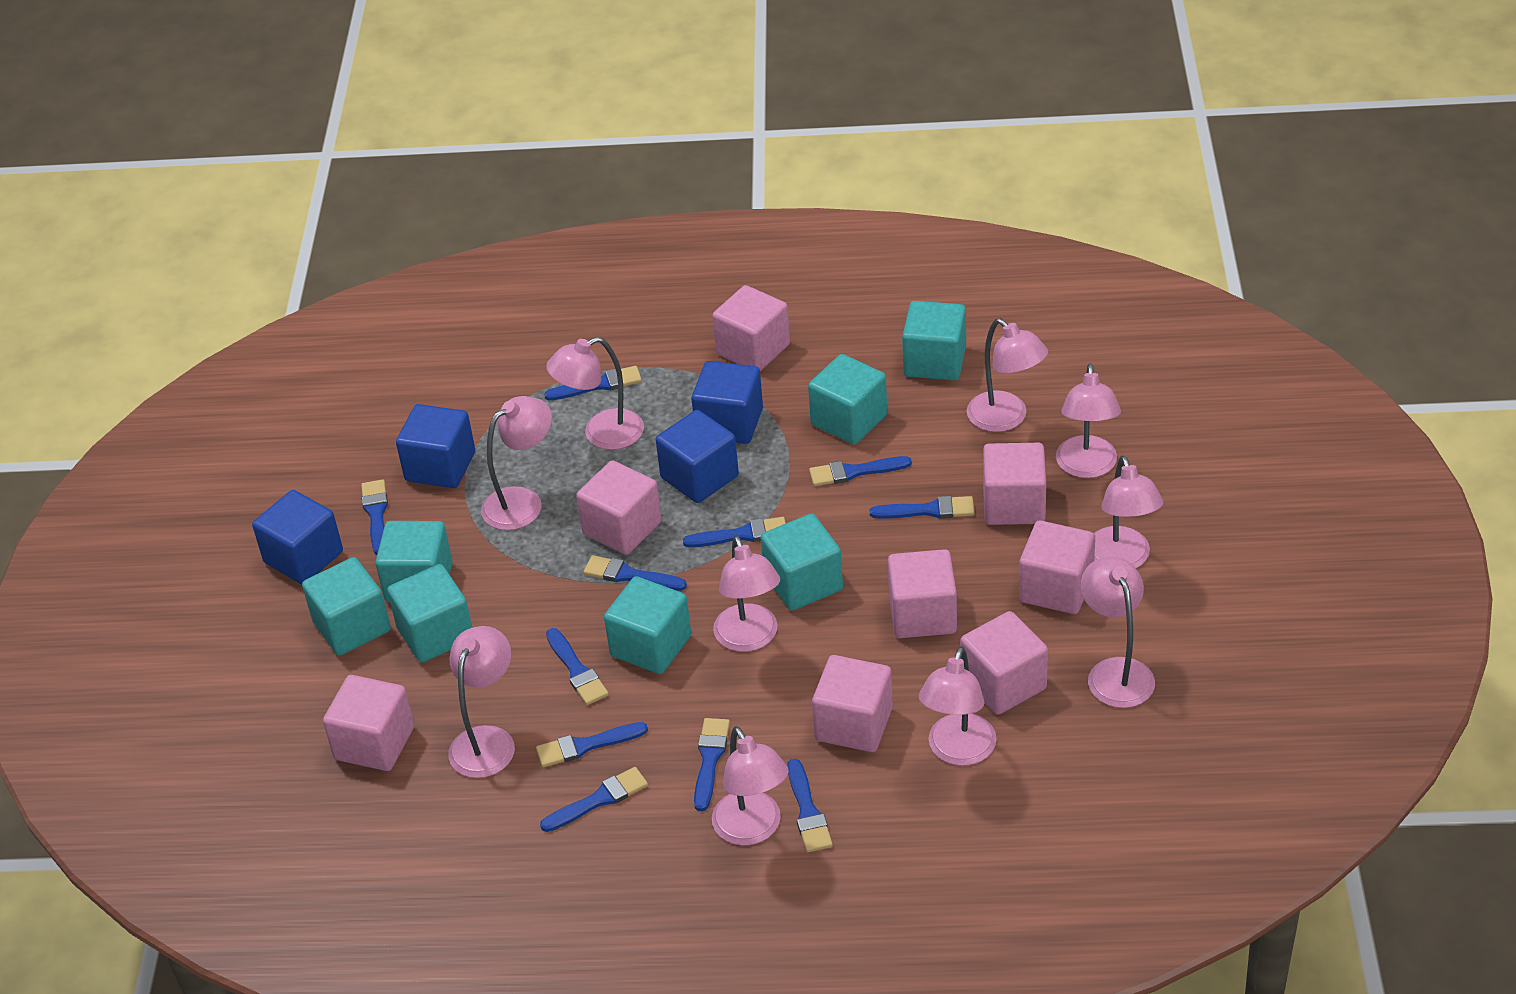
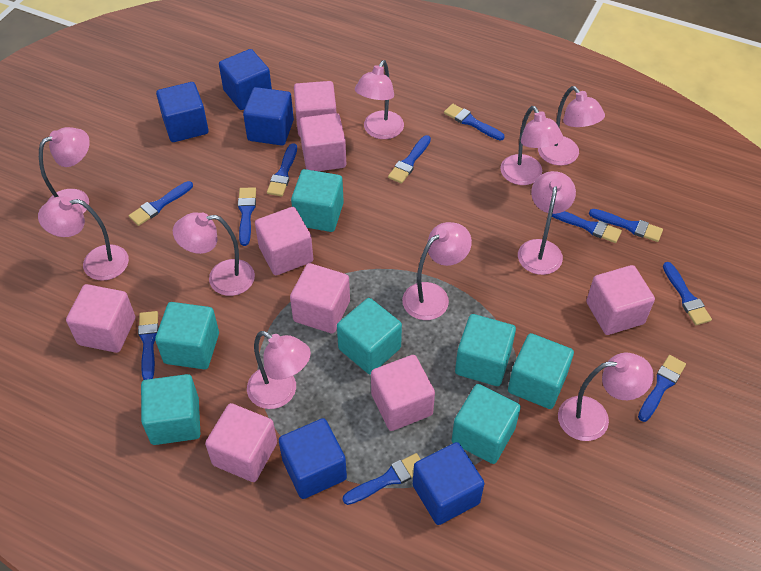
blue cube: [252,490,343,584] [396,404,475,488] [656,410,739,503] [691,361,763,444] = 4 -> [156,82,209,142] [219,49,272,110] [243,87,294,146] [279,418,347,499] [413,442,484,525] = 5

